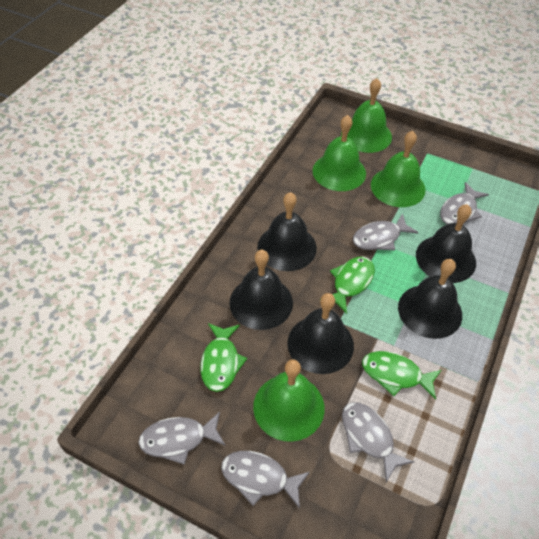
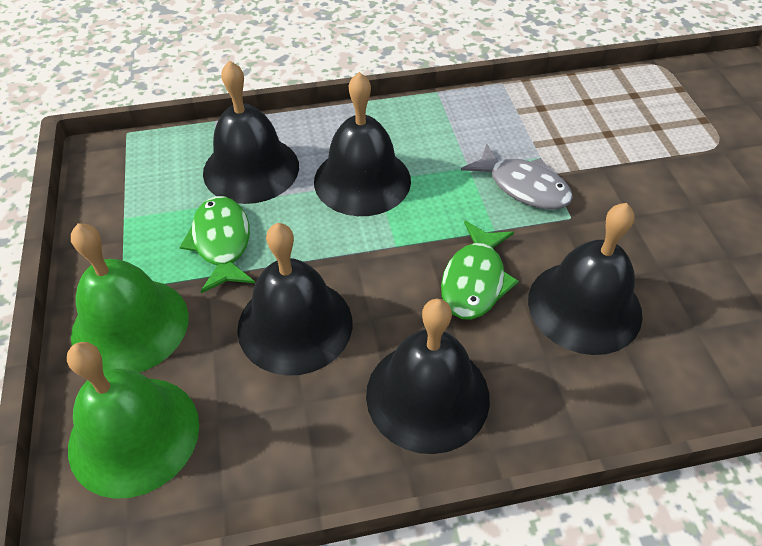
green bell: [253,359,325,442] [313,115,366,191] [341,78,392,153] [371,131,426,207] = 4 -> [67,342,199,499] [71,223,189,373] = 2
green fish: [200,323,247,392] [320,257,375,314] [362,351,441,400] = 3 -> [180,196,255,293] [441,221,519,320] = 2
grey fish: [138,412,225,465] [221,451,310,509] [342,402,414,482] [353,213,418,250] [440,182,489,224] = 5 -> [461,143,573,210] = 1

